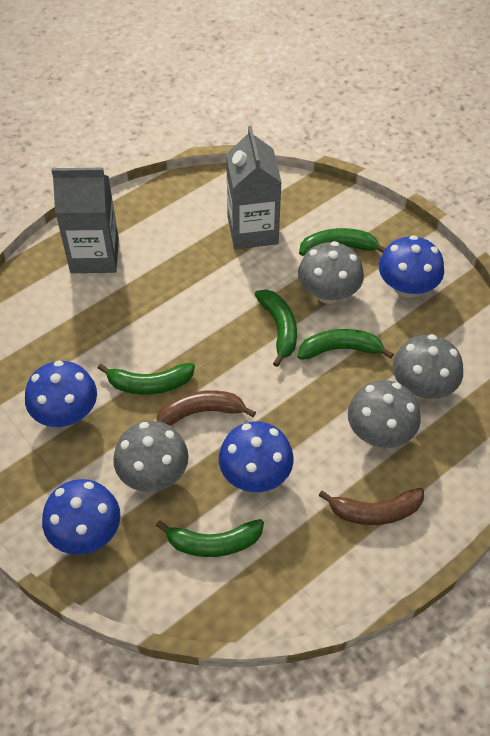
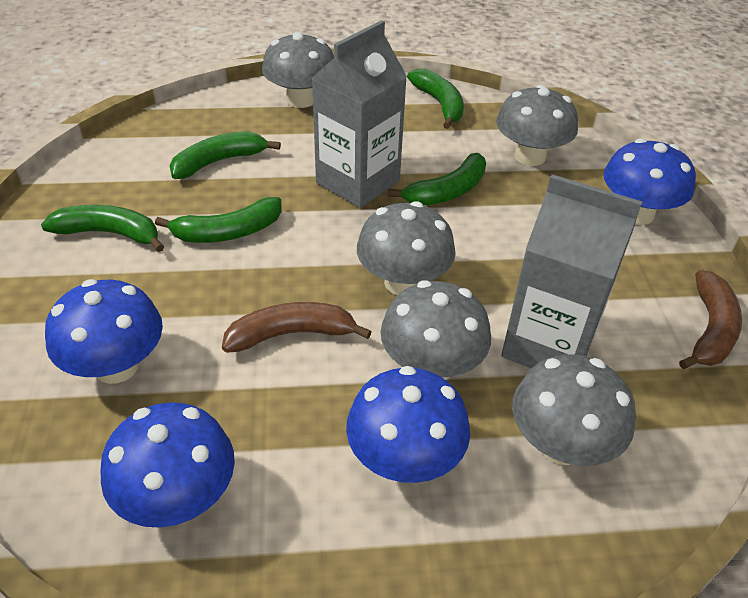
grey mushroom: [113,421,189,492] [298,241,364,304] [348,380,421,448] [392,334,463,399] = 4 -> [262,32,334,108] [357,201,456,295] [380,280,491,380] [496,85,578,166] [512,355,636,466] = 5

